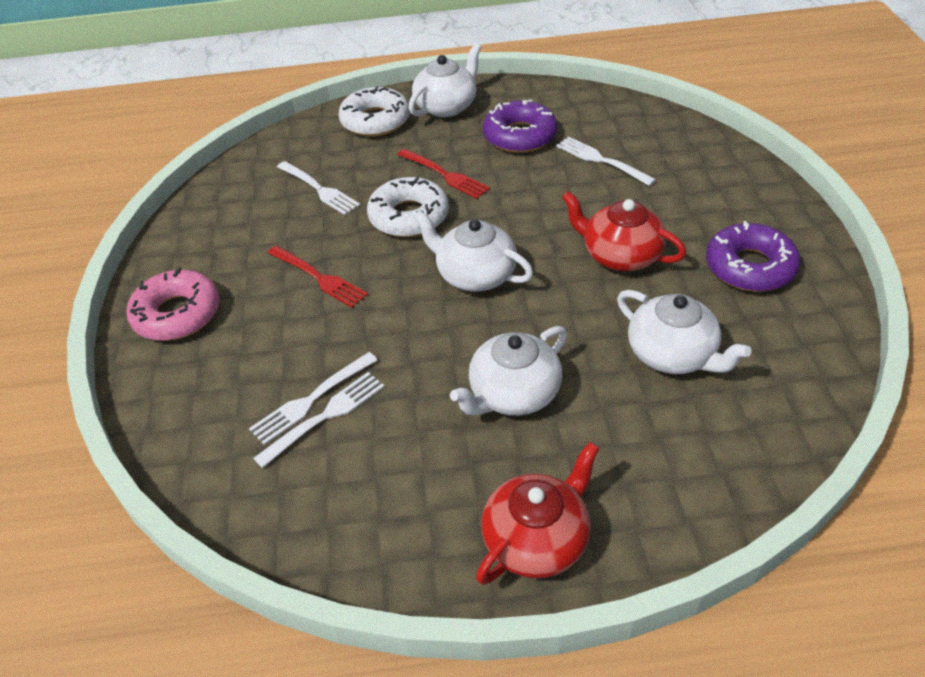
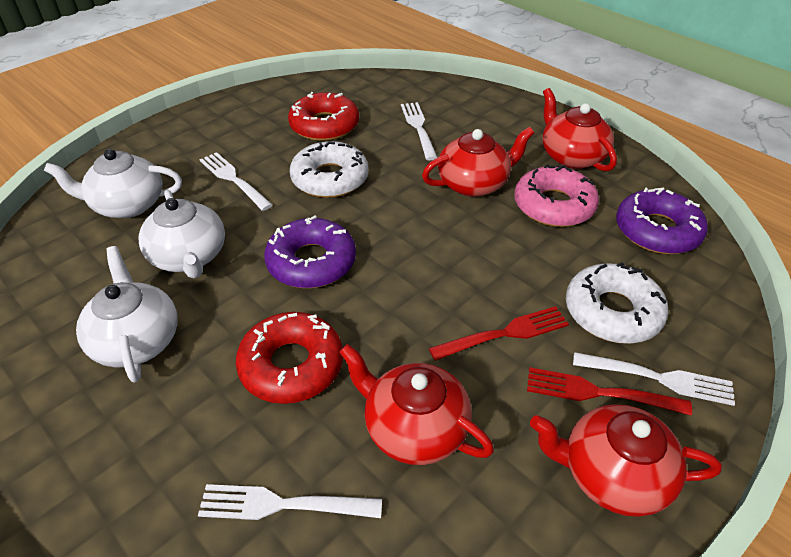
red donut: none = 0 -> [236,312,343,404] [288,92,359,141] = 2
red teapot: [476,442,599,585] [562,191,686,271] = 2 -> [339,344,494,465] [422,127,534,197] [530,404,722,517] [542,88,617,171] = 4
white teapot: [409,44,481,117] [413,210,533,292] [450,326,567,416] [617,290,752,374] = 4 -> [44,149,182,218] [76,246,178,383] [138,190,225,278] = 3

